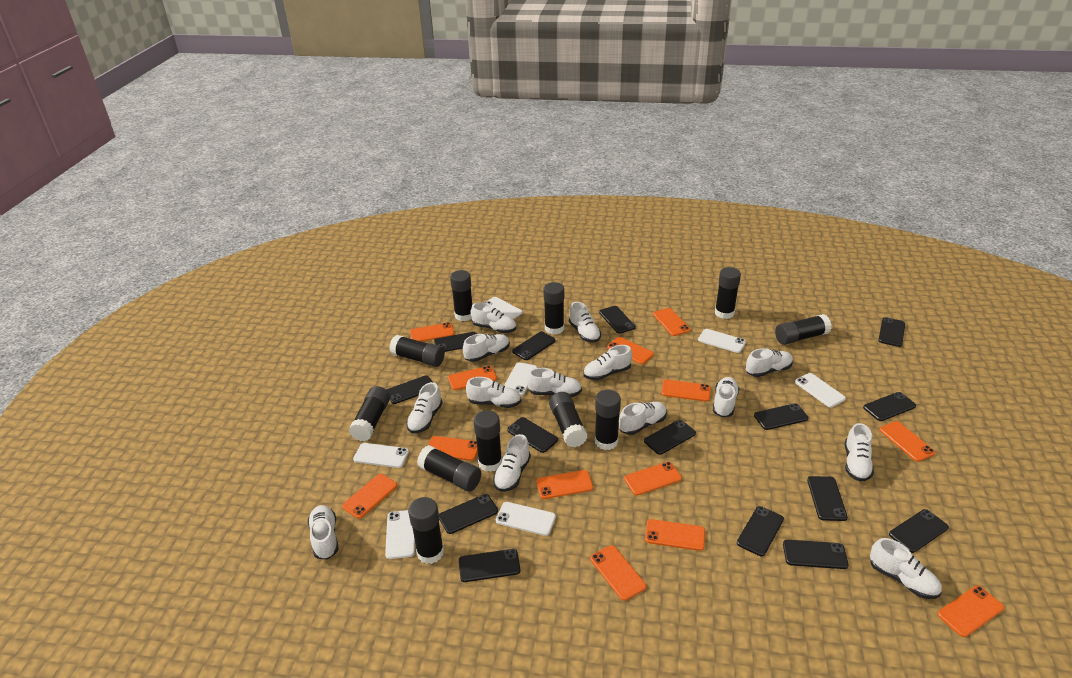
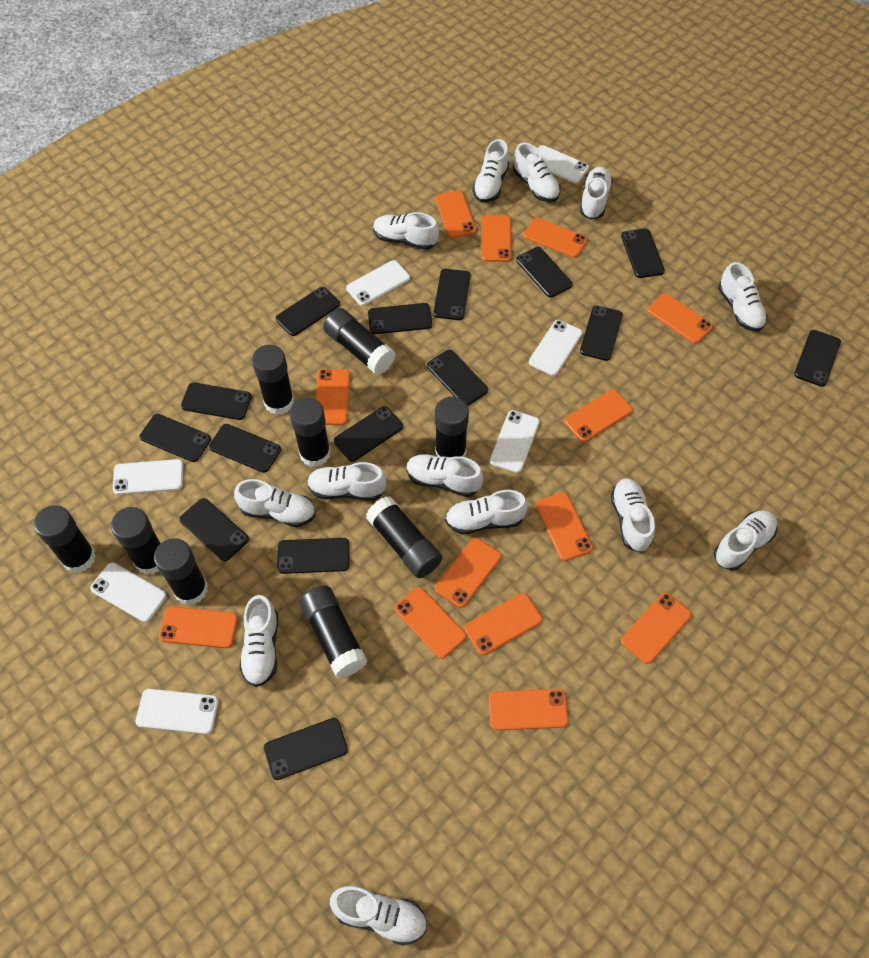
black glue stick: [349,386,390,441] [389,335,445,367] [408,497,444,564] [417,445,481,492] [450,270,472,321] [474,410,502,472] [543,282,564,335] [549,392,588,447] [595,390,621,450] [715,267,741,319] [775,314,832,345] = 11 -> [34,505,96,573] [111,507,160,575] [154,538,208,605] [252,345,294,415] [289,398,331,467] [299,585,368,678] [323,308,396,375] [366,496,442,578] [435,397,469,457] = 9
white shoe: [308,505,339,560] [406,382,443,433] [463,334,510,362] [466,377,521,408] [471,303,516,333] [493,434,531,492] [527,368,582,397] [569,302,601,343] [583,345,632,380] [619,402,667,435] [713,377,740,417] [746,348,793,377] [845,423,874,482] [870,538,942,599] = 14 -> [234,479,316,527] [239,595,278,687] [307,462,387,501] [330,886,427,946] [373,212,439,250] [407,454,483,497] [445,490,528,534] [473,139,509,202] [513,143,561,202] [580,167,613,220] [610,478,655,552] [714,510,777,570] [718,262,768,332] = 13

